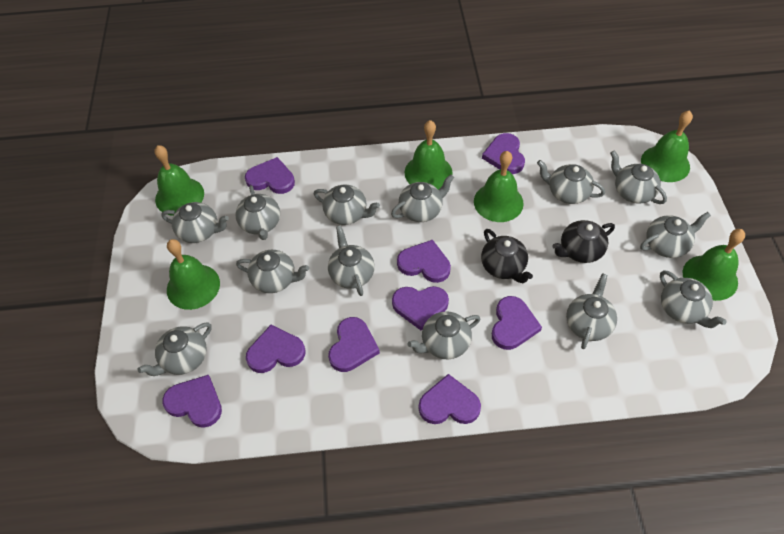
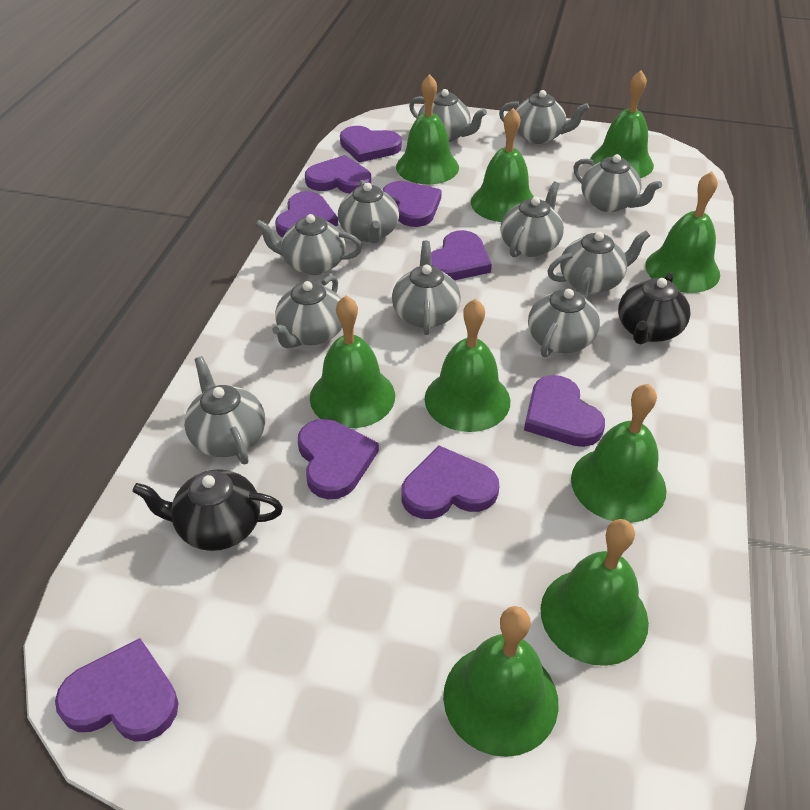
green bell: [155,145,204,216] [167,239,220,310] [405,120,453,190] [474,151,524,222] [641,110,693,182] [683,229,745,301] = 6 -> [310,295,395,428] [396,74,459,184] [425,299,510,432] [443,606,558,757] [471,108,534,222] [541,519,649,666] [571,384,666,523] [590,70,654,178] [645,171,720,293] = 9
grey teapot: [137,322,212,376] [161,202,229,243] [235,185,280,240] [236,250,309,293] [314,185,380,225] [328,225,375,296] [391,174,454,222] [407,311,480,359] [537,160,605,204] [566,273,617,349] [610,151,667,204] [640,212,711,258] [660,270,726,328] = 13 -> [184,356,265,464] [255,214,362,275] [272,275,342,349] [338,180,399,243] [392,241,461,335] [409,89,487,142] [499,90,589,144] [500,182,564,257] [528,267,600,357] [547,231,650,294] [573,154,662,212] = 11

